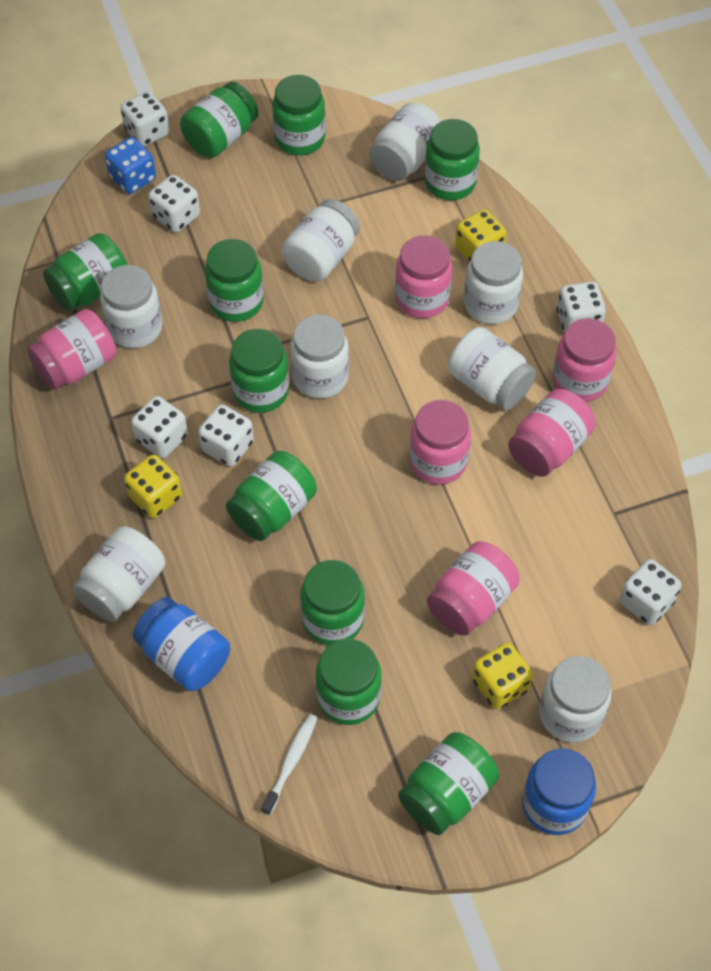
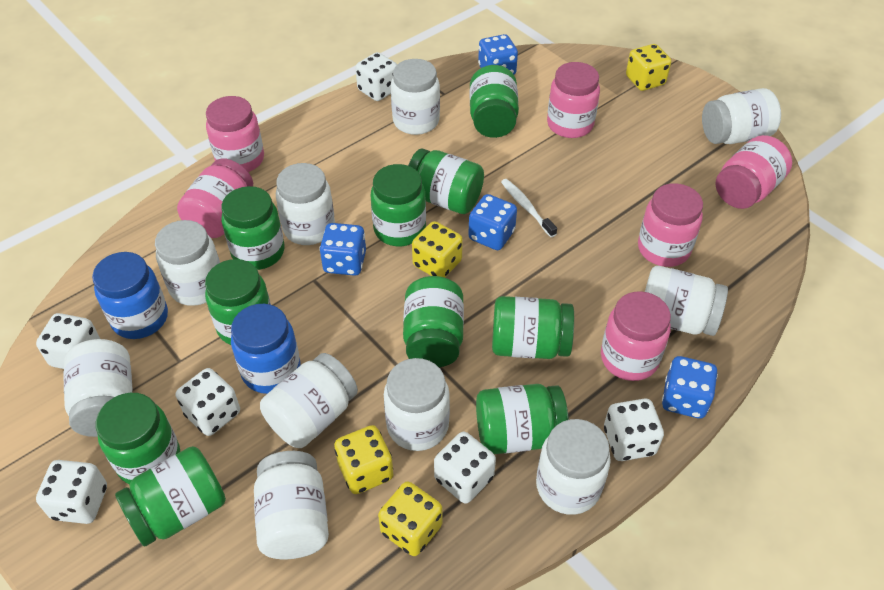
blue dice: [105,137,156,194] = 1 -> [320,223,366,276] [468,194,517,250] [478,34,518,75] [662,356,718,418] = 4
white jar: [73,527,165,622] [100,265,162,348] [282,199,360,281] [290,315,349,399] [369,102,441,181] [448,327,536,410] [464,241,523,324] [539,656,611,743] = 8 -> [64,339,133,437] [155,220,220,306] [254,451,329,559] [260,353,358,448] [276,163,335,245] [384,358,450,451] [391,59,440,135] [536,419,611,515] [645,266,728,336] [702,88,781,144] = 10
yellow dice: [124,454,182,518] [455,209,506,262] [472,643,533,709] = 3 -> [334,425,393,494] [378,481,442,556] [412,221,463,278] [626,44,671,91] = 4

